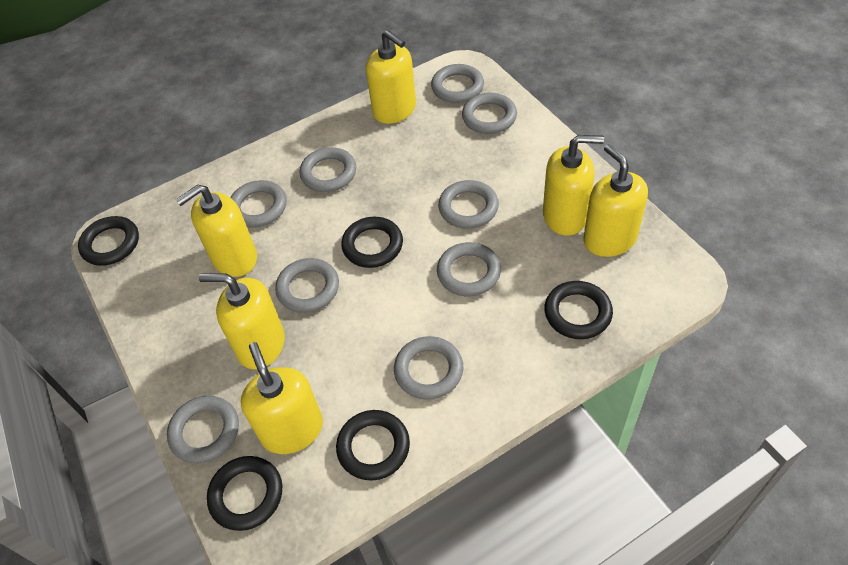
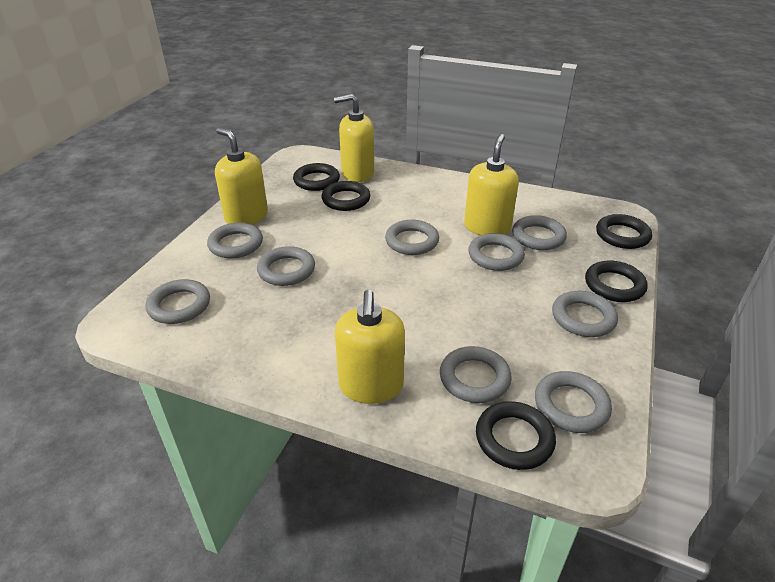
yellow soap dispenser: [176,184,257,277] [199,274,285,369] [241,342,323,454] [366,30,416,124] [543,135,604,236] [583,144,648,257] = 6 -> [215,128,268,225] [334,94,374,182] [335,290,405,404] [464,134,519,235] = 4

